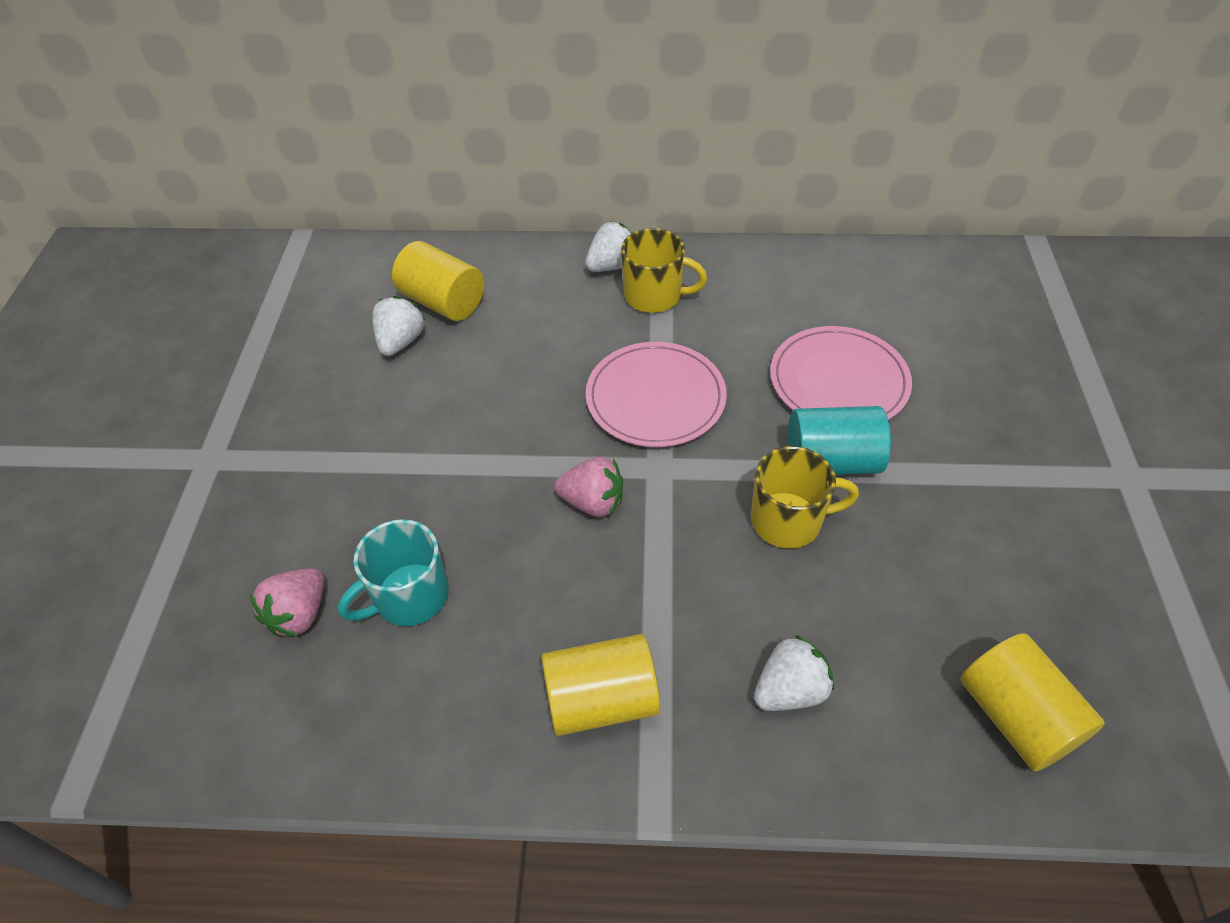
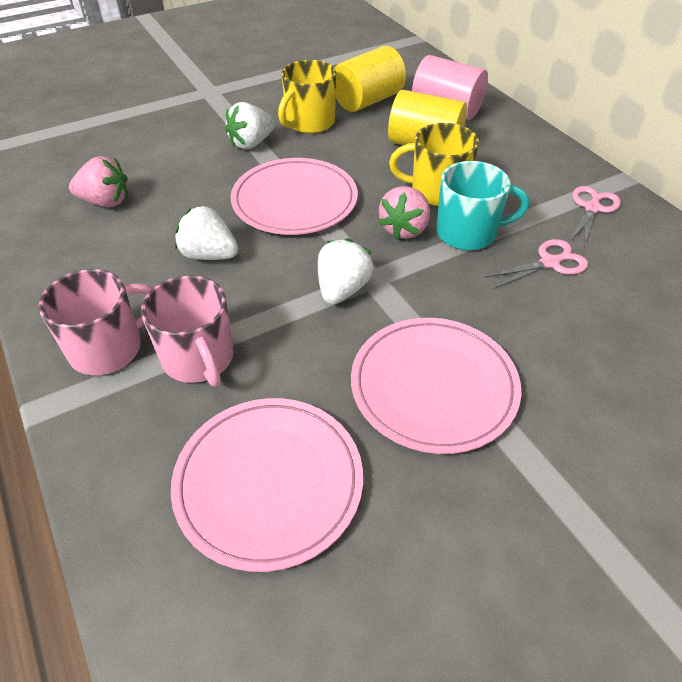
pink cylinder: none = 0 -> [412,55,488,120] = 1
pink mug: none = 0 -> [39,269,154,375] [141,275,234,387] = 2
pink plate: [586,342,727,447] [770,326,912,420] = 2 -> [171,398,363,572] [231,158,358,235] [351,318,522,454] = 3
pink scissors: none = 0 -> [485,239,588,289] [569,186,621,247] = 2
turquoise cylinder: [788,406,891,475] = 1 -> none = 0
yellow cylinder: [392,241,484,321] [541,634,660,736] [961,633,1105,771] = 3 -> [335,46,406,112] [388,90,467,145] = 2

